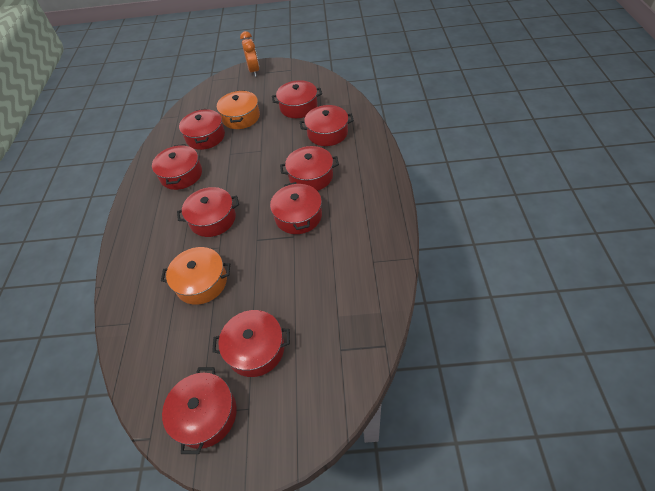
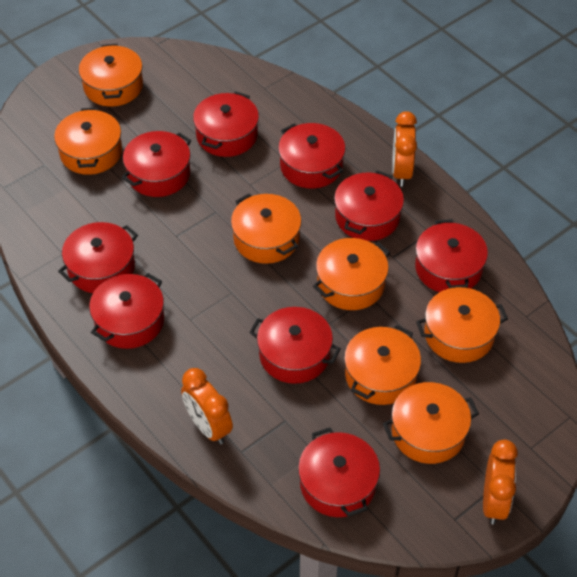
orange clock: [240,31,259,77] = 1 -> [181,368,233,444] [392,111,417,187] [483,440,518,525] = 3
orange pot: [161,247,230,305] [217,90,260,129] = 2 -> [54,108,122,175] [79,44,143,107] [231,193,302,264] [313,238,390,310] [344,325,421,405] [383,382,479,464] [416,287,508,363] = 7

